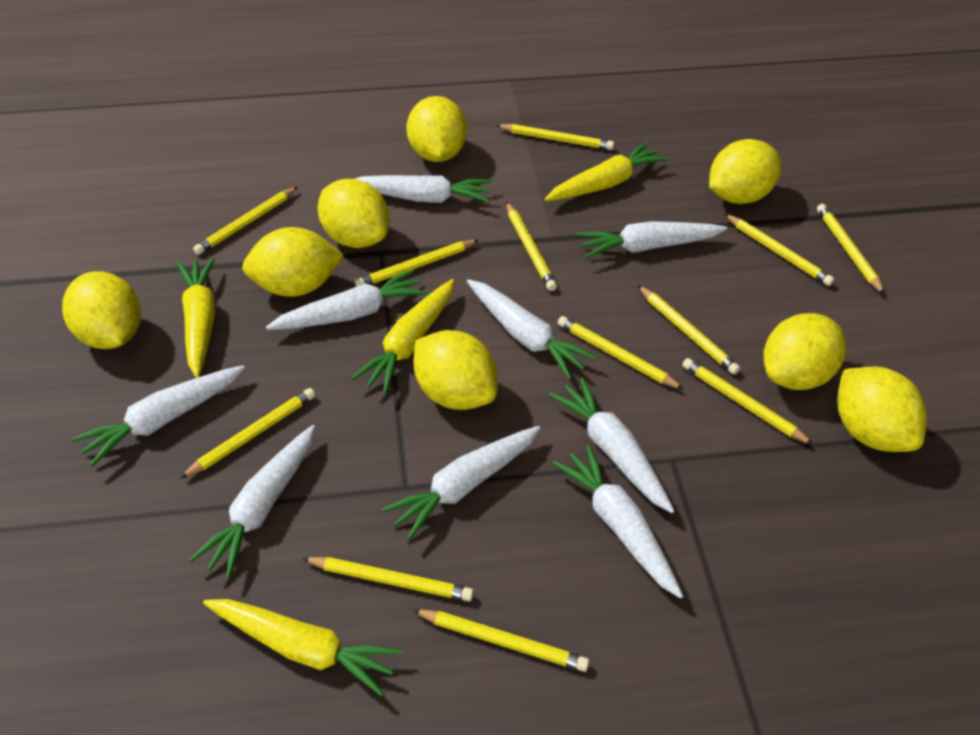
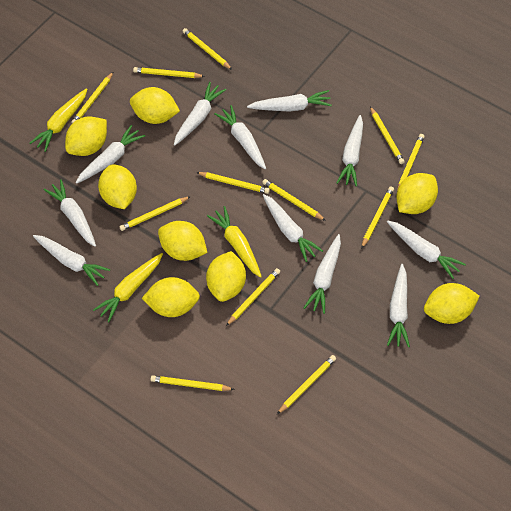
white carrot: [72,365,245,467] [189,425,315,579] [266,269,428,330] [355,175,492,203] [381,426,541,540] [467,279,597,380] [549,377,674,513] [552,445,683,599] [577,221,727,258] = 9 -> [33,235,110,286] [43,180,96,247] [76,125,145,184] [174,82,227,146] [214,105,266,169] [247,90,332,112] [263,194,323,262] [304,234,341,314] [336,115,363,186] [387,220,466,279] [387,264,410,347] = 11
yellow carrot: [176,257,215,378] [203,599,403,696] [350,279,454,394] [545,142,669,201] = 4 -> [30,88,87,152] [93,253,163,322] [207,206,262,278] = 3

